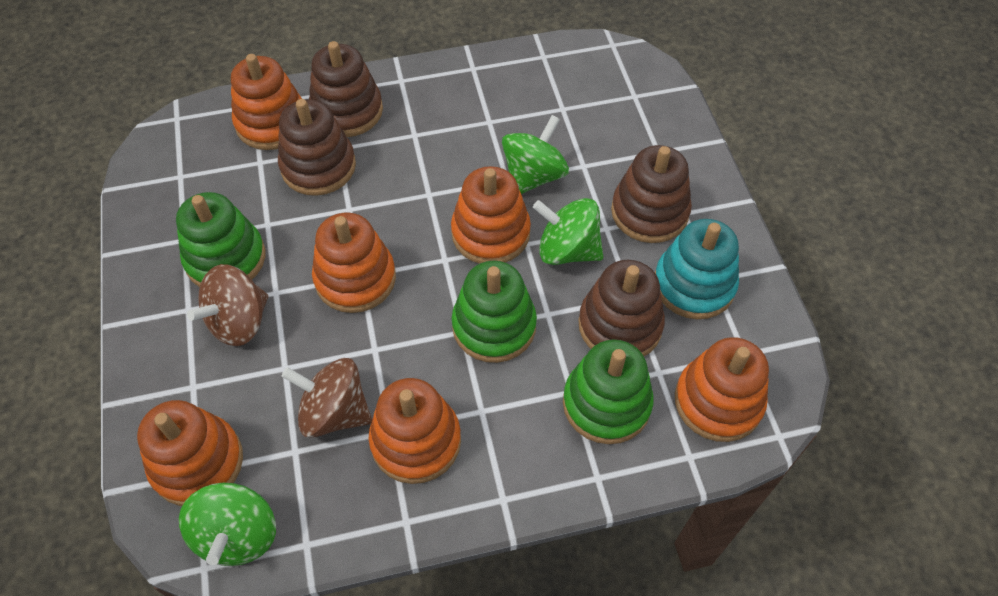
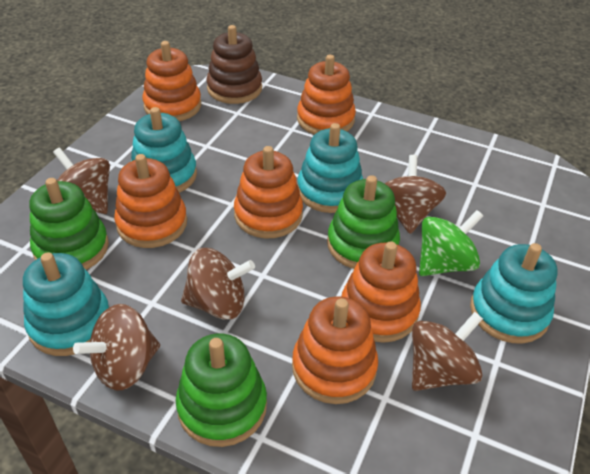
brown spinning top: [187,264,268,346] [282,358,372,438] = 2 -> [53,147,110,214] [73,304,160,390] [181,248,255,320] [385,155,446,234] [412,312,483,391] = 5
brown stacking toy: [278,99,356,196] [309,41,383,137] [578,260,665,356] [611,145,692,243] = 4 -> [206,25,262,104] = 1
green spinning top: [179,483,276,566] [502,115,569,194] [533,198,603,265] = 3 -> [419,210,483,276] = 1
turquoise stacking toy: [655,219,739,319] = 1 -> [23,252,109,356] [131,107,197,193] [298,123,363,213] [470,243,558,344] = 4

